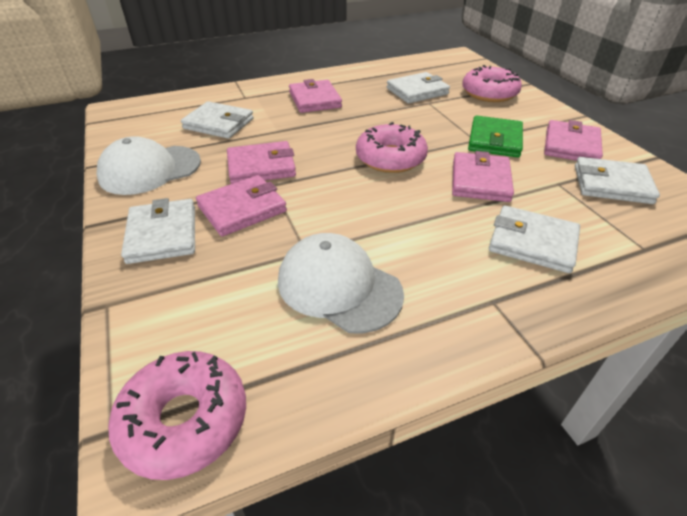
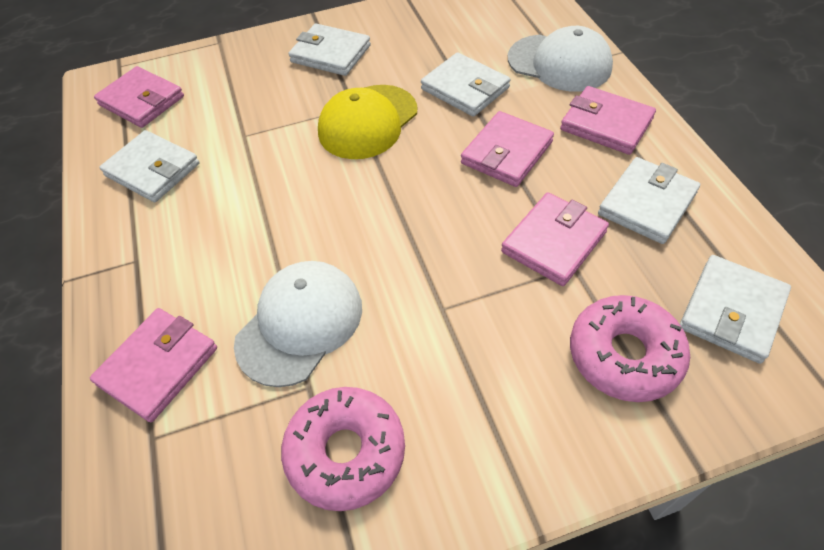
green wallet: [468,115,523,157] = 1 -> none = 0
pink donut: [108,351,246,480] [356,122,428,173] [462,65,522,102] = 3 -> [281,387,405,511] [570,295,690,402] = 2
yellow cap: none = 0 -> [318,85,417,159] = 1

